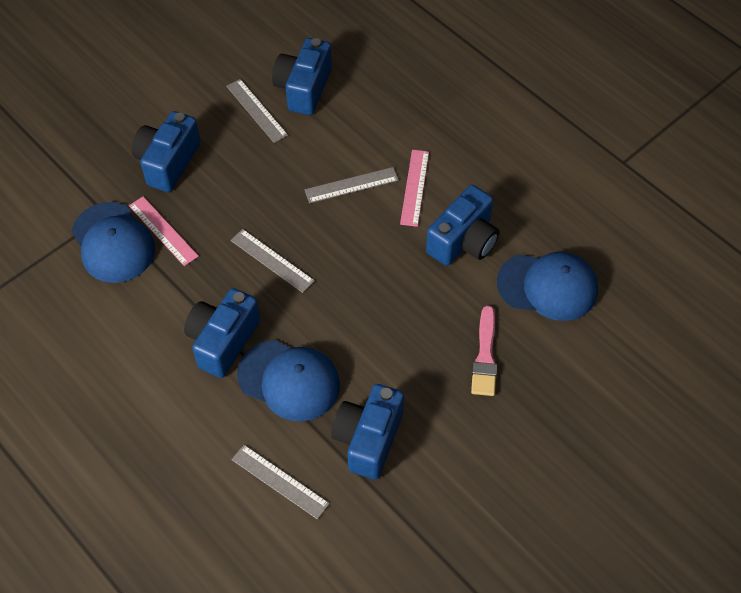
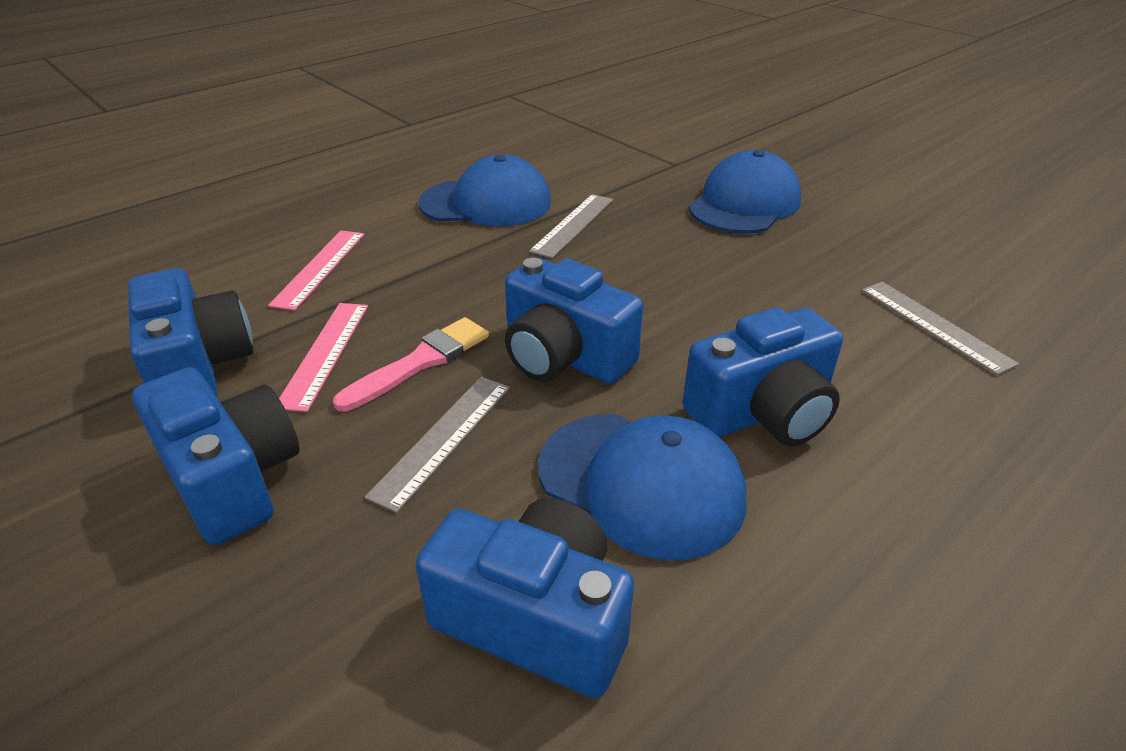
grey ruler: [226,79,288,143] [231,229,315,293] [231,445,330,519] [305,167,399,203] = 4 -> [365,377,510,513] [529,194,613,258] [862,282,1019,375] = 3

